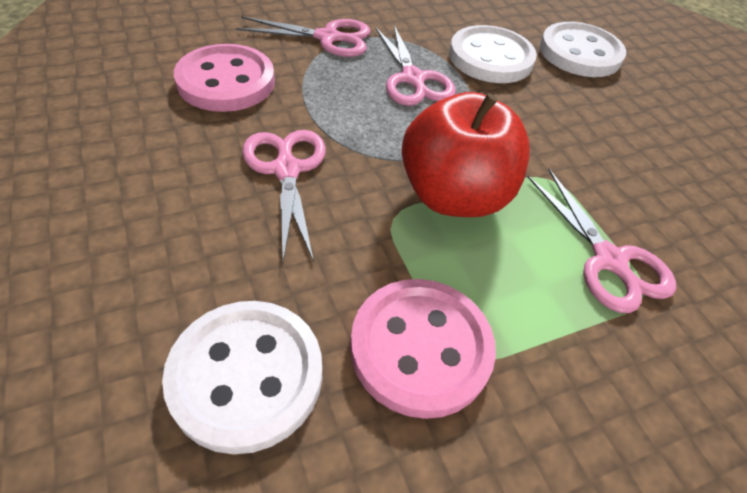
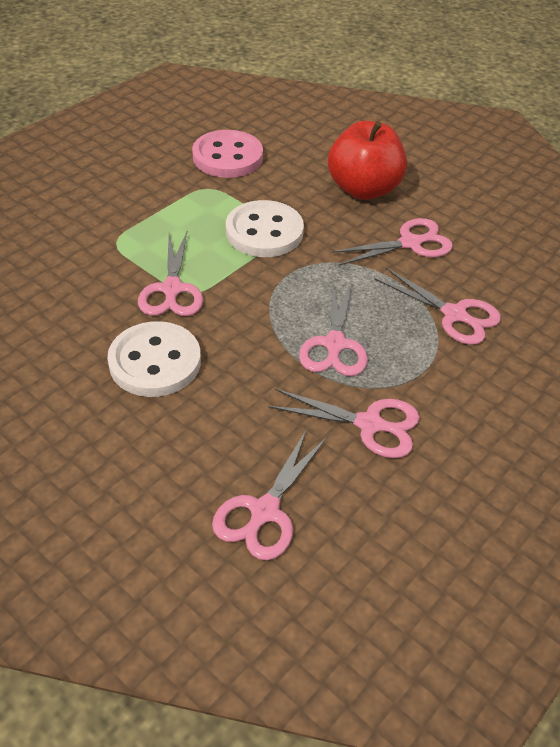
pink button: [174,44,275,112] [350,279,496,419] = 2 -> [192,130,263,178] = 1
pink scissors: [236,16,370,57] [242,130,326,262] [375,25,455,106] [527,169,676,313] = 4 -> [138,232,203,316] [212,429,328,560] [268,389,420,458] [299,282,368,376] [331,218,453,265] [375,268,501,345] = 6
white button: [162,301,322,454] [449,25,537,83] [540,22,626,77] = 3 -> [107,321,201,397] [226,200,304,257] = 2

